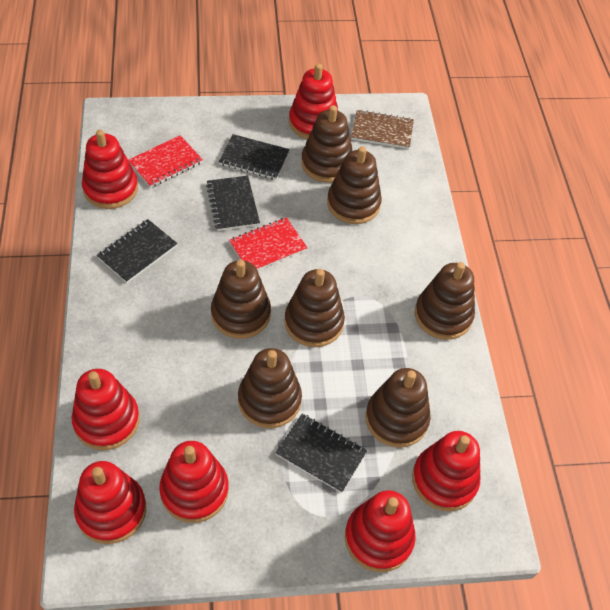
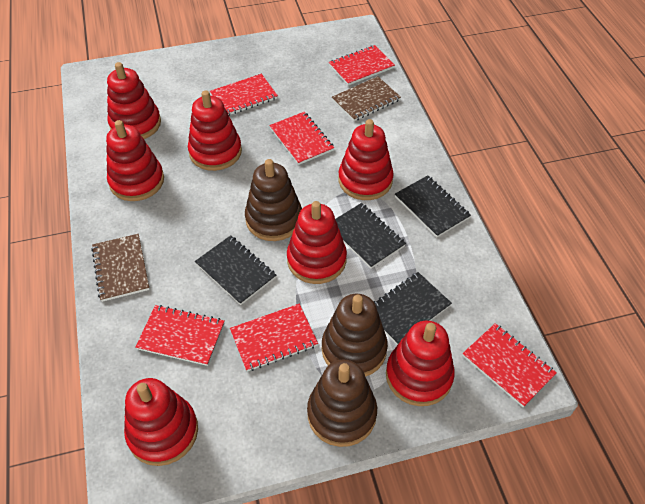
brown notebook: [351,110,414,149] = 1 -> [91,234,150,302] [332,76,401,121] = 2
brown stacking toy: [211,260,271,339] [238,348,302,428] [284,269,345,347] [301,105,352,183] [327,146,382,224] [365,368,431,448] [415,262,475,340] = 7 -> [245,159,302,241] [307,360,377,447] [322,294,388,377] = 3
red notebook: [128,135,203,188] [229,217,308,270] = 2 -> [136,305,225,366] [210,74,278,116] [230,304,318,372] [269,112,334,165] [329,45,395,86] [462,323,557,407] = 6

